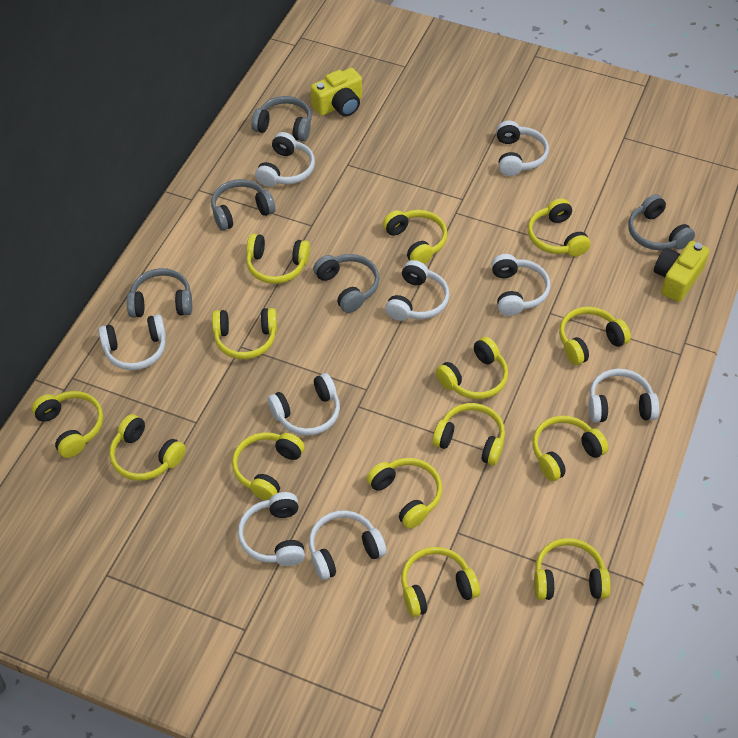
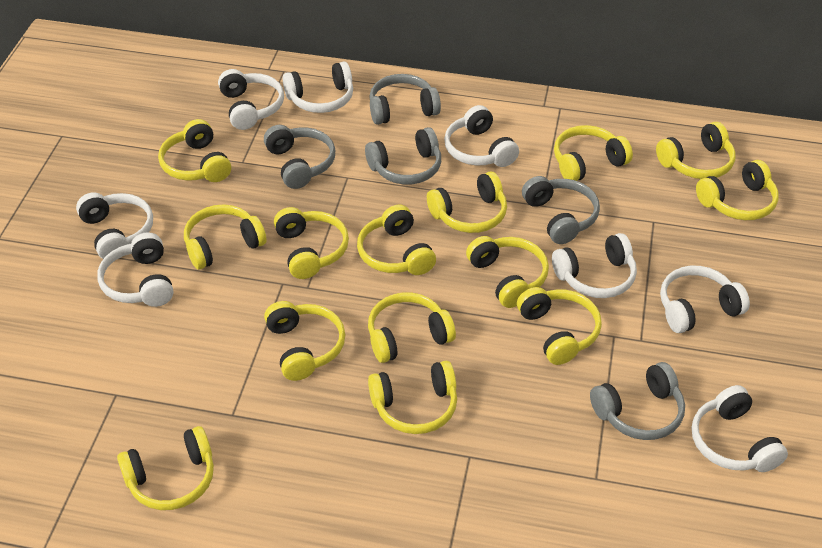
white headphones: [98,314,166,370] [238,492,305,566] [255,132,315,187] [268,373,340,436] [309,510,387,580] [385,260,449,321] [492,254,550,316] [496,120,549,176] [588,369,659,423] = 9 -> [76,192,153,259] [97,232,173,307] [218,69,284,130] [283,62,353,113] [444,105,519,167] [552,233,637,298] [660,266,750,333] [692,385,788,472] = 8
yellow camera: [311,68,362,117] [654,241,709,302] = 2 -> none = 0

